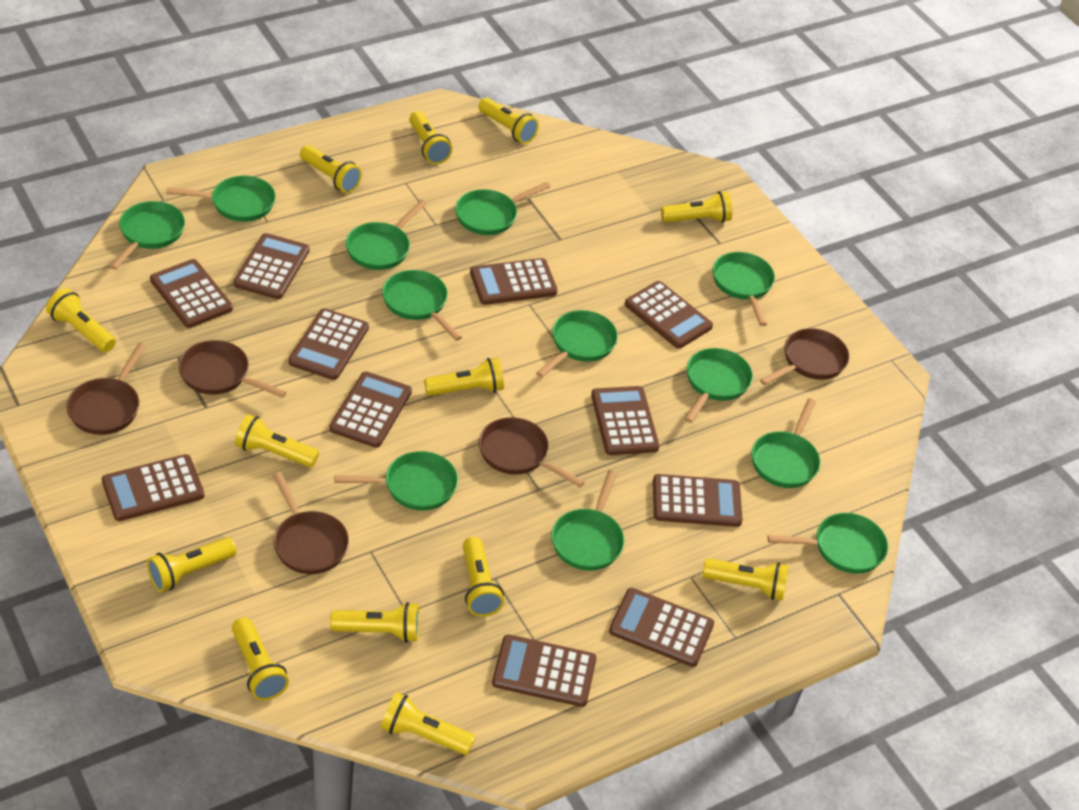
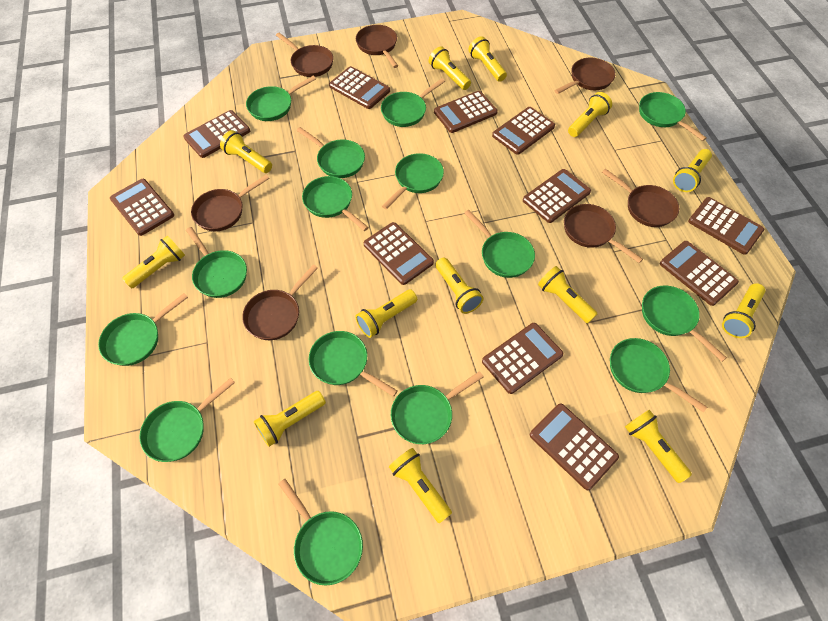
brown pan: [66,343,146,435] [179,340,287,398] [273,472,349,574] [479,417,585,487] [760,328,849,385] = 5 -> [191,175,270,231] [242,265,318,340] [276,33,333,77] [356,25,398,68] [555,58,615,94] [564,204,643,263] [602,169,679,227] = 7
green pan: [110,201,185,270] [166,176,276,222] [334,451,458,511] [346,200,427,270] [382,270,462,341] [455,182,551,235] [536,310,618,378] [551,470,624,571] [685,348,753,423] [713,252,775,326] [752,398,820,488] [767,513,888,574] = 12 -> [98,293,188,366] [139,378,235,462] [186,227,247,298] [246,76,316,121] [278,479,363,586] [297,127,365,178] [302,176,369,231] [309,331,398,397] [381,78,445,127] [382,153,444,209] [391,371,484,444] [465,210,535,278] [610,338,707,413] [639,92,707,141] [642,286,727,362] = 15

